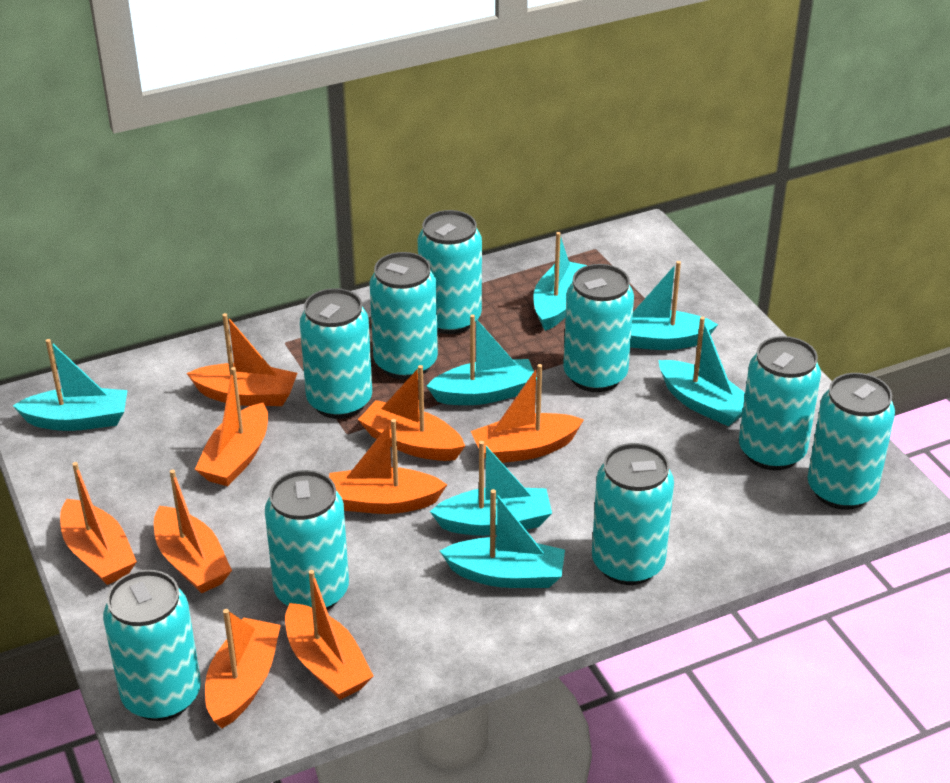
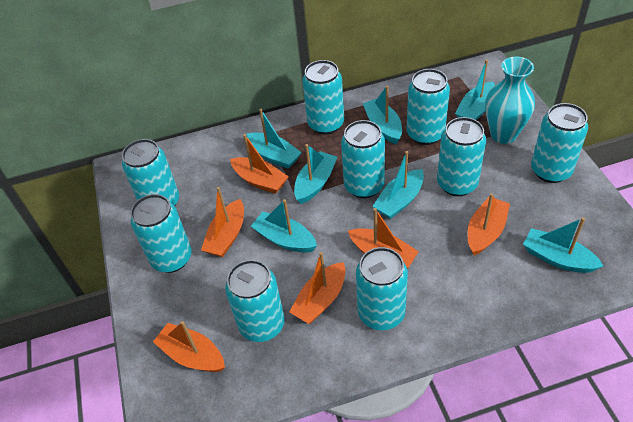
orange boat: [60,462,137,585] [154,470,232,593] [187,313,297,406] [195,367,268,486] [205,609,281,729] [285,570,374,700] [329,419,447,514] [358,365,465,461] [471,364,584,463] = 9 -> [153,321,225,372] [201,187,244,257] [230,134,289,194] [289,252,345,324] [348,208,419,269] [468,193,510,256] = 6
turquoise vase: none = 0 -> [485,57,535,144] = 1

